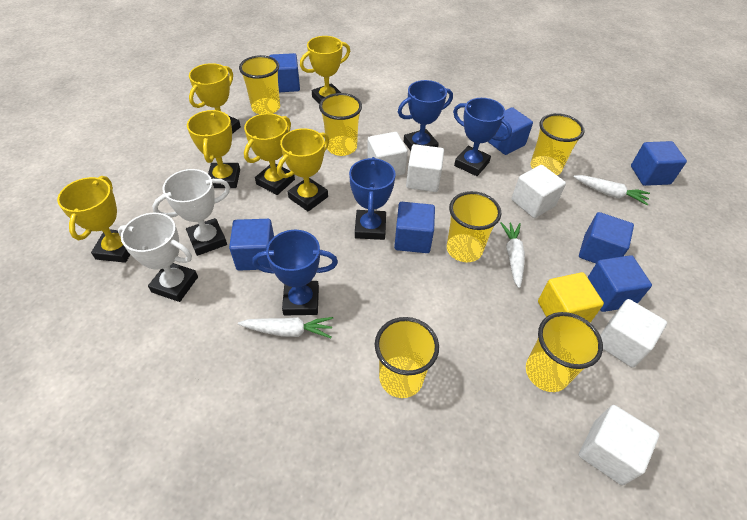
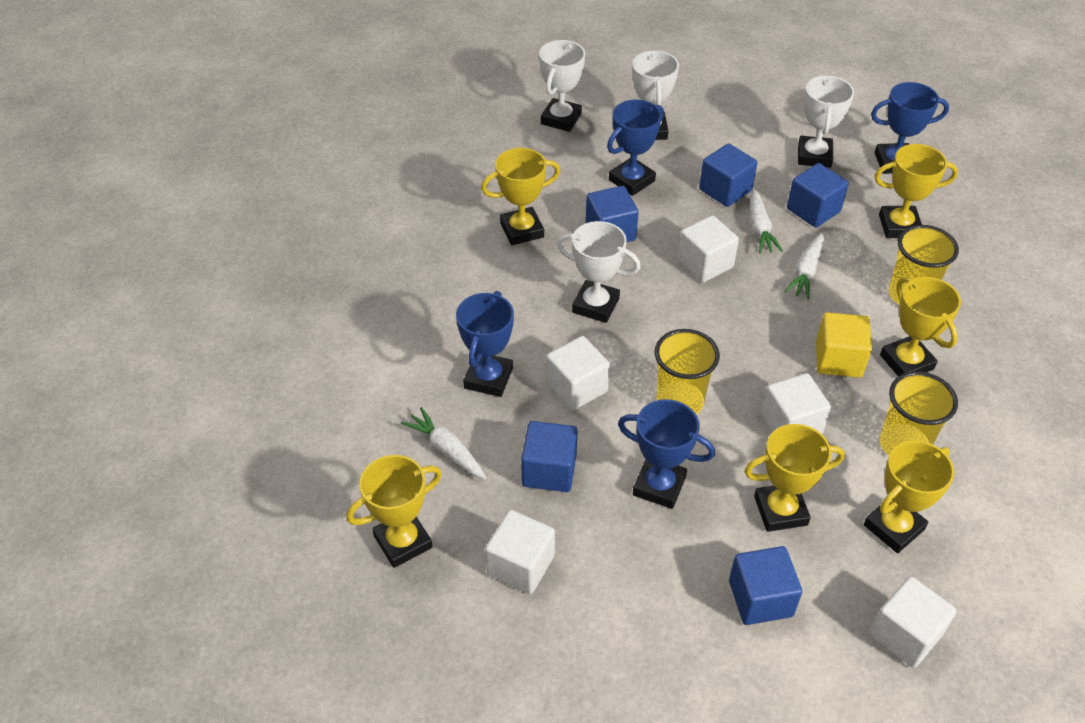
blue cube: [229,219,274,271] [269,53,300,92] [394,202,435,253] [488,107,533,155] [579,212,634,264] [587,255,652,312] [631,141,687,186] = 7 -> [521,421,578,492] [586,186,639,242] [699,143,757,207] [729,546,802,625] [787,163,849,228] = 5
white trophy: [118,213,198,302] [152,169,230,256] = 2 -> [539,40,585,132] [557,221,641,323] [632,50,679,140] [798,75,854,168] = 4
yellow cup: [239,55,280,114] [319,93,362,156] [375,317,439,398] [447,191,501,262] [526,312,603,392] [530,113,585,175] = 6 -> [655,329,720,415] [880,371,958,456] [889,225,959,305] = 3

